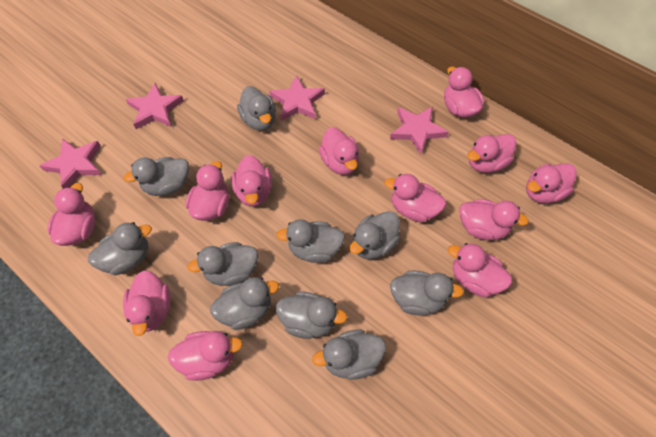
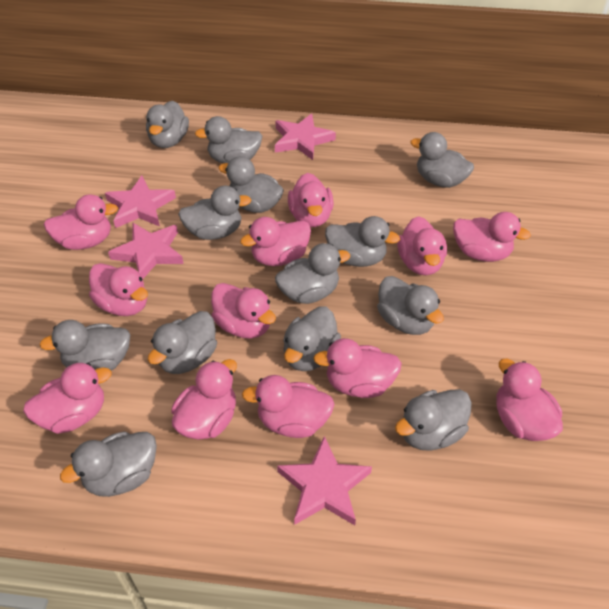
grey duck: [88,222,152,275] [124,157,189,196] [188,242,258,286] [210,277,279,330] [237,86,276,131] [276,219,345,263] [276,292,347,339] [312,329,386,380] [349,211,400,260] [390,271,464,316] = 10 -> [40,320,130,371] [60,431,157,497] [146,101,189,148] [148,311,217,374] [178,186,251,240] [195,116,262,163] [218,156,284,213] [275,243,350,304] [283,307,341,371] [325,216,400,267] [377,276,444,335] [395,389,472,451] [410,132,474,188] = 13

